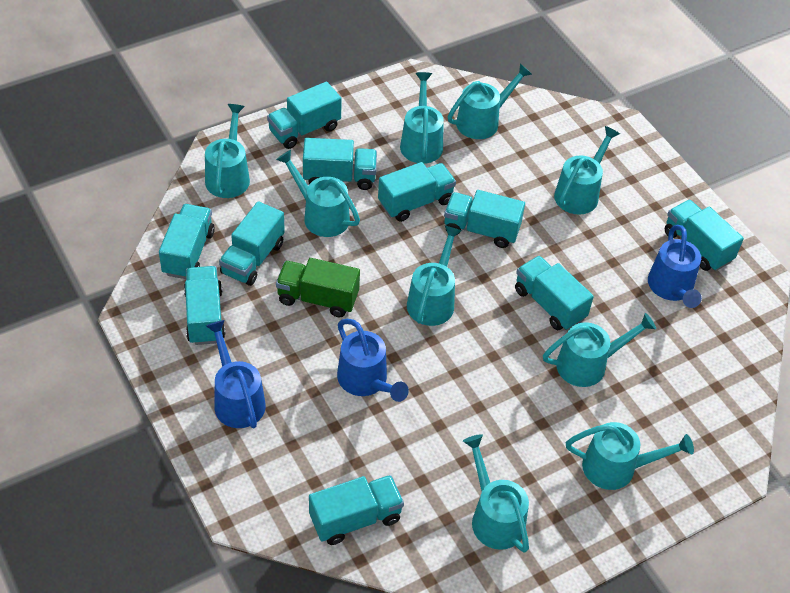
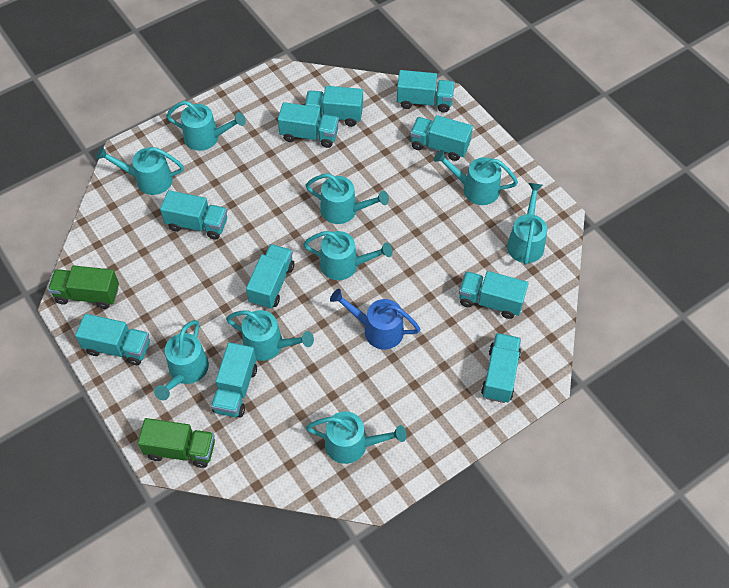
blue watering can: [206,320,266,428] [337,319,409,402] [648,225,702,308] = 3 -> [330,289,420,349] = 1
green truck: [276,258,360,317] = 1 -> [48,265,119,309] [138,418,215,468] = 2

